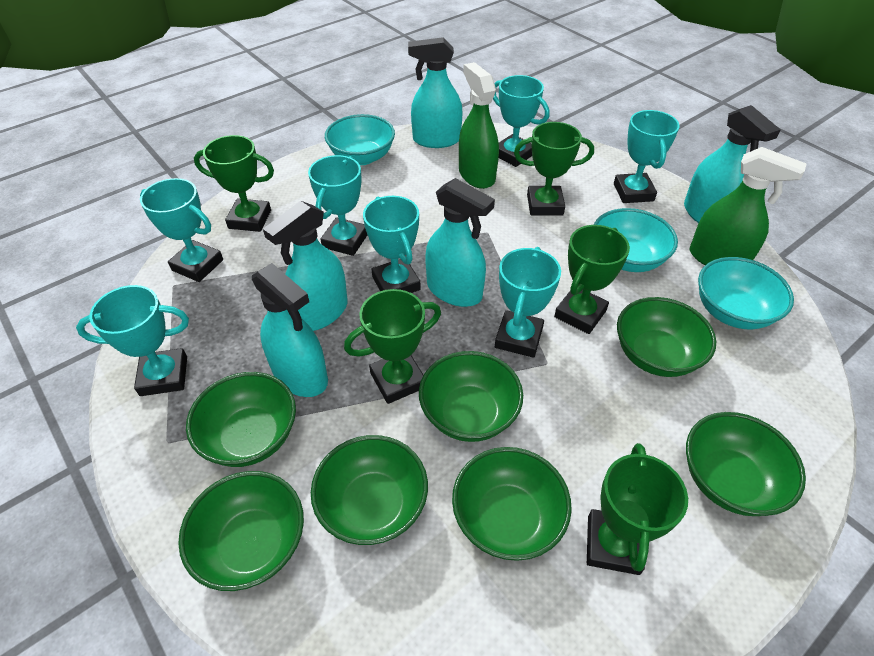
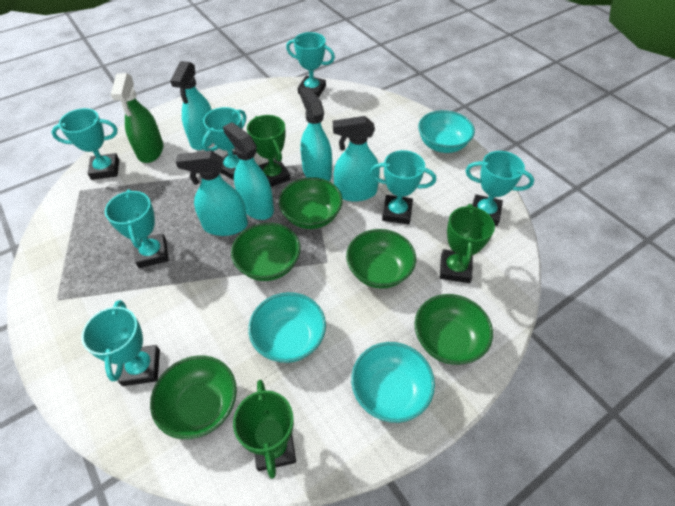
green bowl: [178,471,304,591] [186,372,296,467] [311,435,428,545] [419,351,523,442] [452,447,572,561] [617,297,716,377] [686,412,806,516] = 7 -> [150,355,237,439] [231,223,301,281] [279,177,343,229] [346,229,416,289] [415,294,493,365] = 5
green spray bottle: [459,62,499,189] [690,147,807,265] = 2 -> [111,73,163,163] = 1
green trophy: [194,135,274,232] [344,289,441,404] [514,122,594,215] [554,225,630,334] [587,443,688,575] = 5 -> [233,380,296,479] [247,115,290,187] [440,204,495,283] = 3

